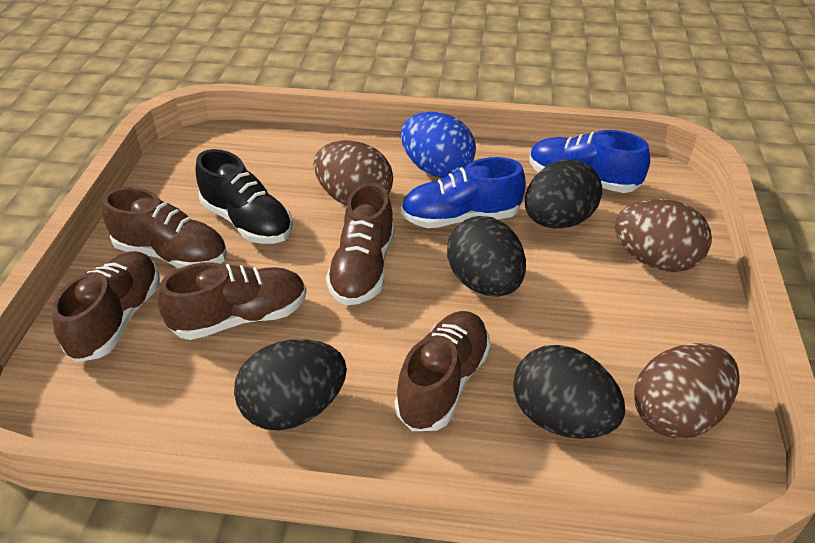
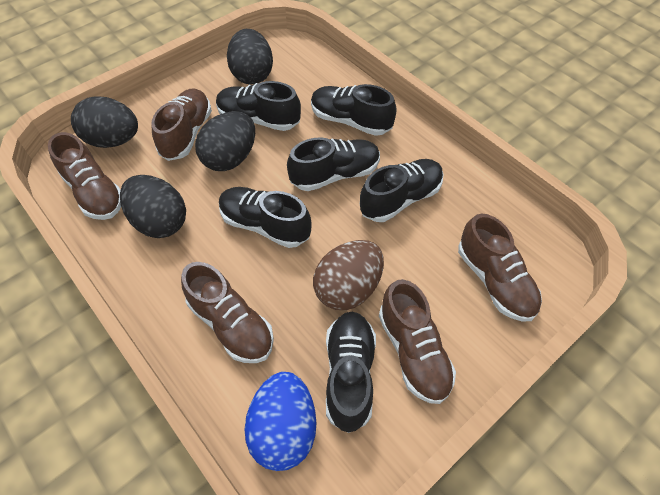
black shoe: [195,149,293,244] = 1 -> [216,81,301,131] [219,187,312,248] [287,137,380,191] [311,84,397,136] [326,312,376,433] [360,159,443,222] = 6
blue shoe: [401,157,526,228] [529,130,650,193] = 2 -> none = 0
brown egg: [314,140,393,206] [614,199,712,272] [634,343,740,439] = 3 -> [313,240,384,310] = 1

